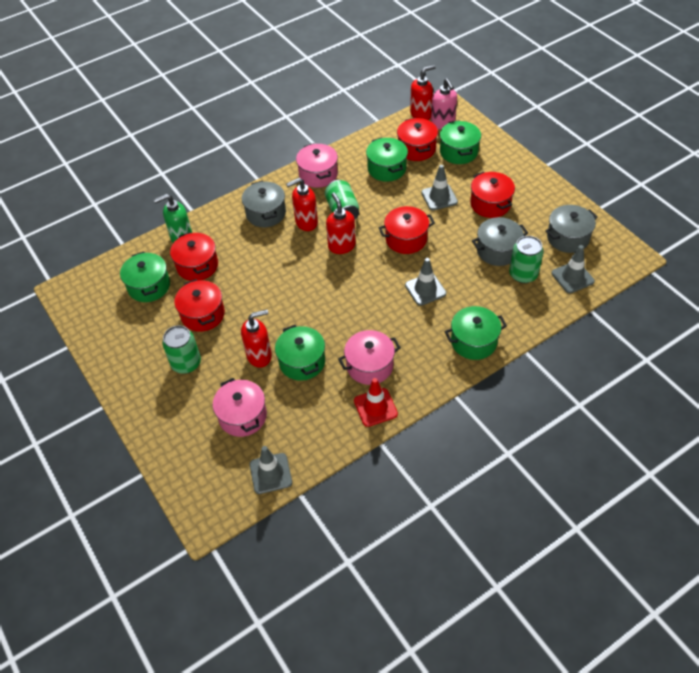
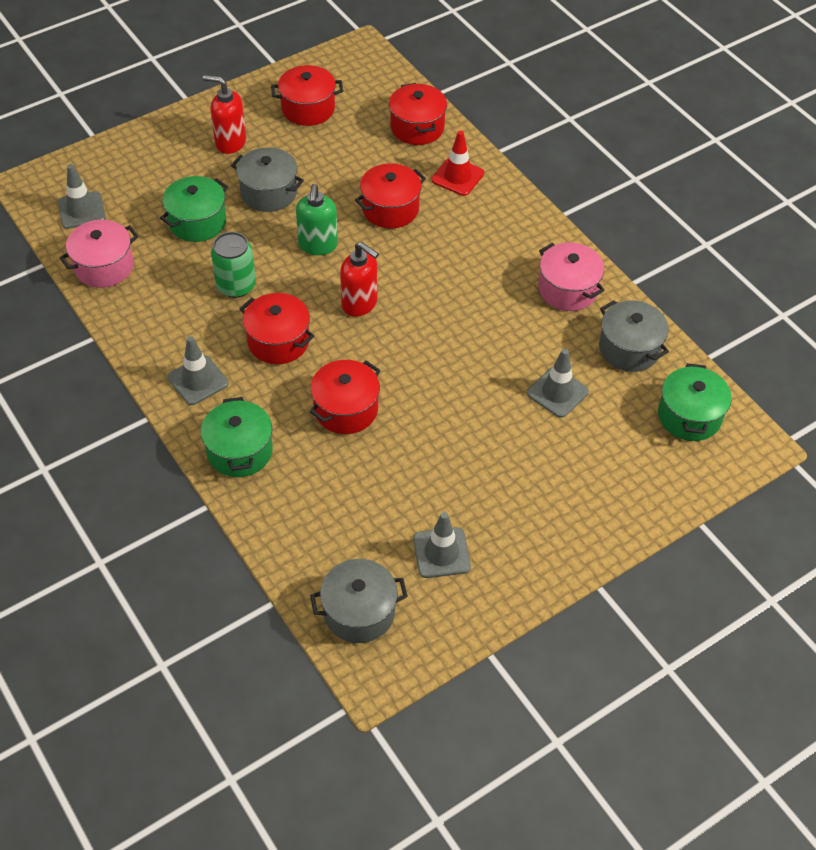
green can: [162,325,201,374] [325,180,359,220] [509,236,544,283] = 3 -> [211,232,256,298] = 1
green pot: [120,251,170,302] [275,325,325,381] [366,137,408,182] [440,120,481,164] [445,306,507,360] = 5 -> [160,176,228,242] [201,397,273,477] [658,363,732,441] = 3
pink pot: [213,378,267,437] [296,143,338,188] [338,330,401,385] = 3 -> [59,220,139,288] [539,242,605,311] = 2
pink soap dispenser: [431,78,457,129] = 1 -> none = 0
red soap dispenser: [241,310,272,368] [286,178,318,231] [326,192,356,254] [410,65,436,120] = 4 -> [203,75,246,154] [340,242,379,317] = 2

